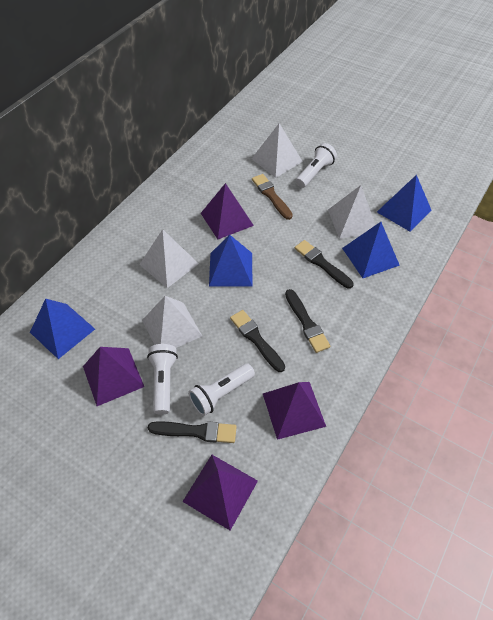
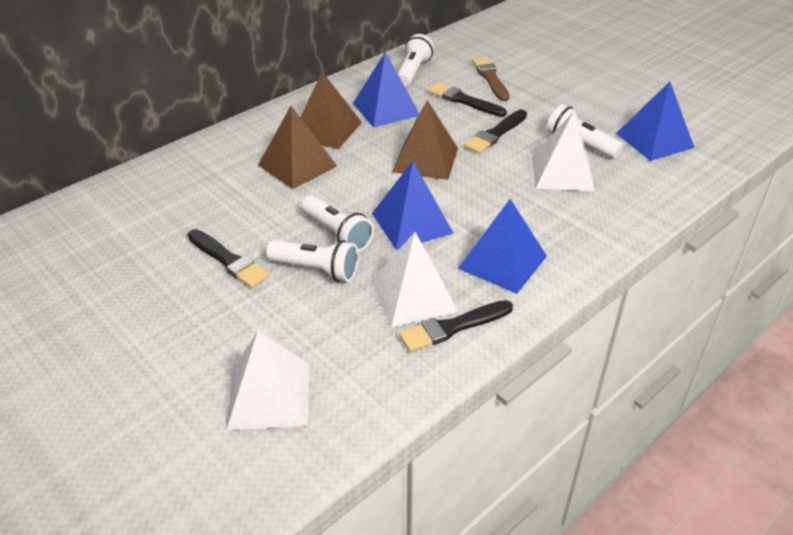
brown pyramid: none = 0 -> [258,106,337,189] [300,72,362,149] [392,100,458,180] = 3
purple pyramid: [83,347,144,406] [182,455,258,530] [201,183,254,239] [263,382,326,440] = 4 -> none = 0
white flashlight: [147,344,178,415] [188,363,255,416] [296,143,337,188] = 3 -> [266,240,359,282] [301,195,374,252] [398,34,434,87] [547,104,623,158] = 4
white pyramid: [139,229,199,288] [142,296,202,348] [252,123,303,178] [328,185,375,239] = 4 -> [226,331,310,431] [372,232,458,327] [532,113,595,191] = 3

